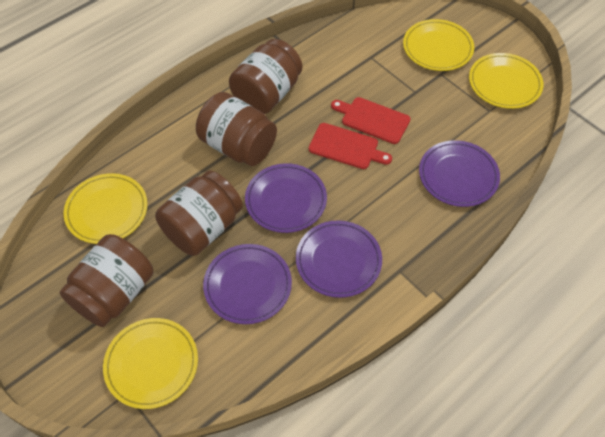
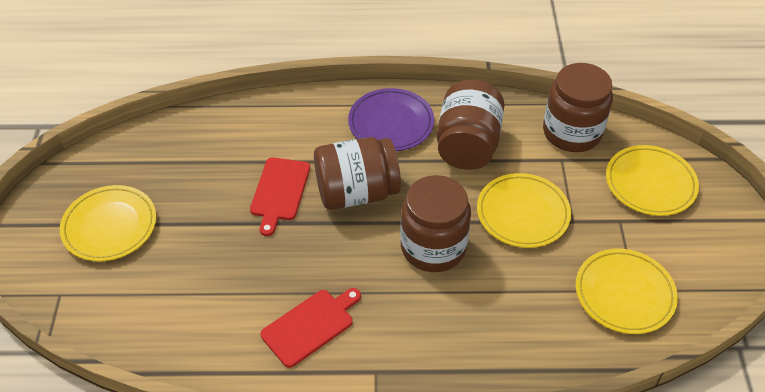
purple plate: [203,244,292,324] [245,163,327,233] [296,220,382,298] [419,140,500,207] = 4 -> [348,88,434,151] = 1

